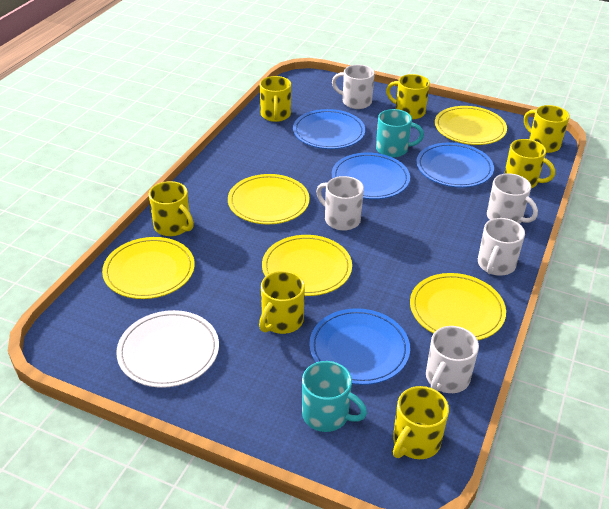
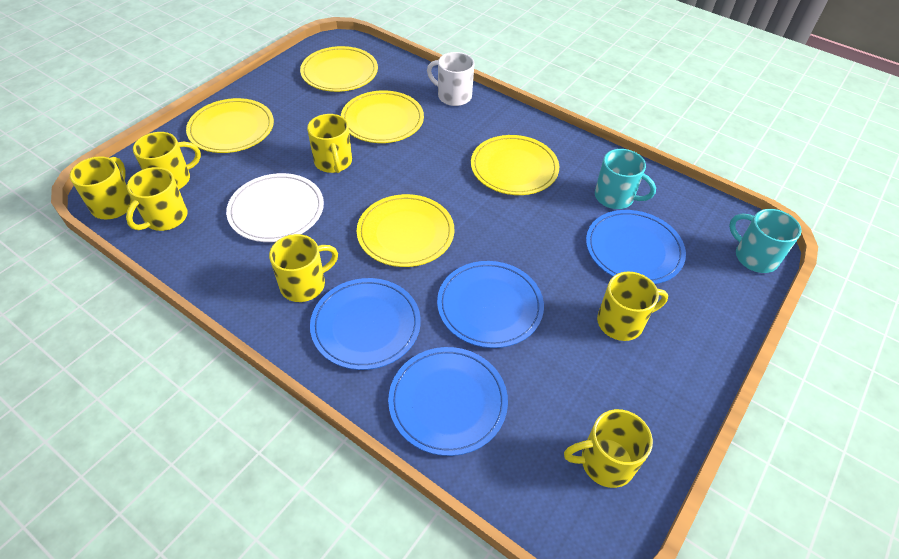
white mug: [316,176,364,231] [332,65,375,109] [426,326,479,393] [478,218,525,276] [487,173,538,224] = 5 -> [427,52,475,106] = 1

